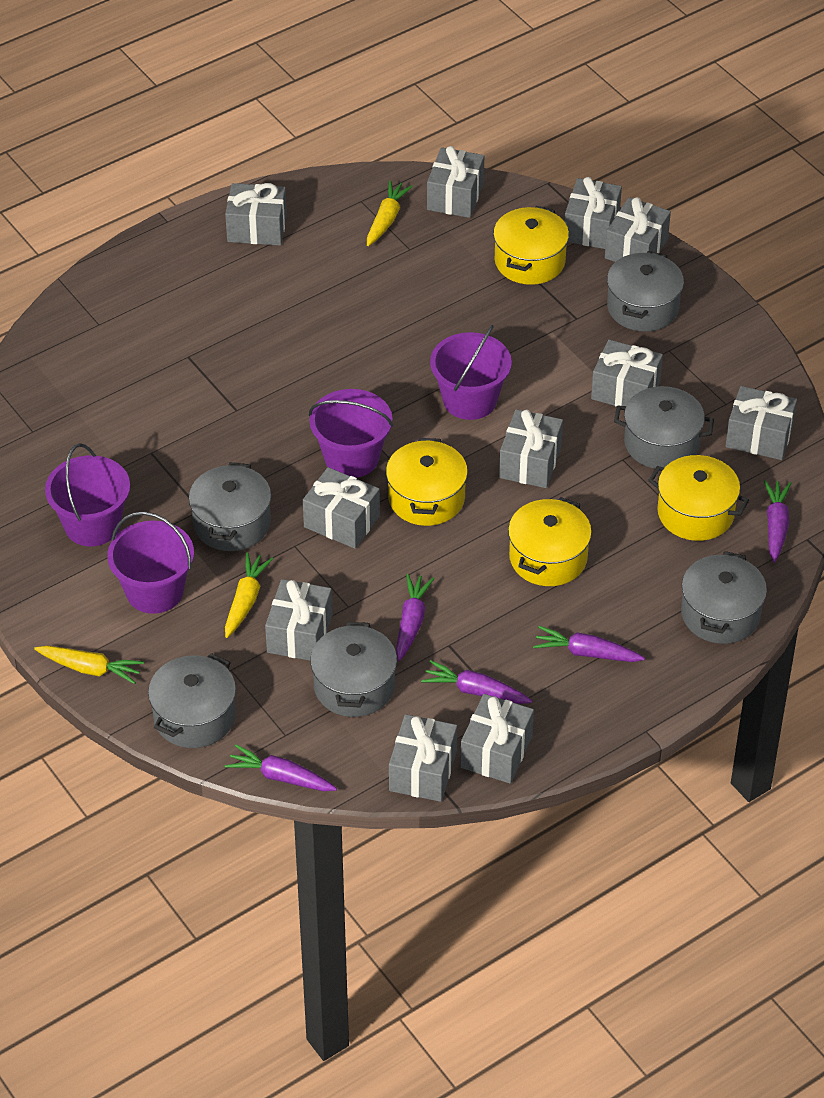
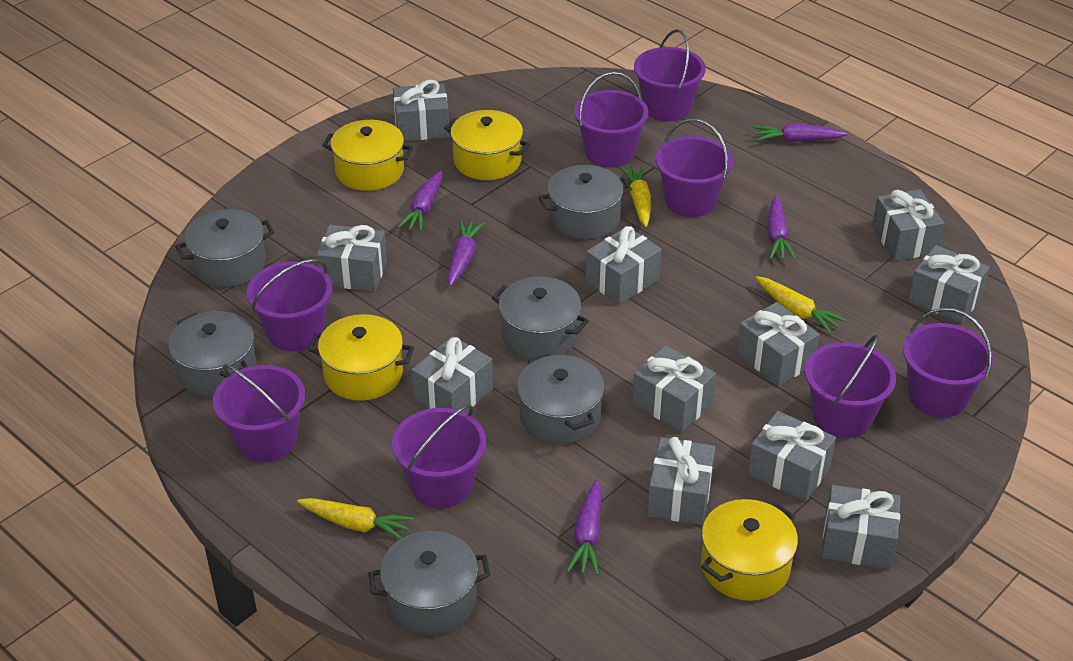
purple bucket: [45,443,130,546] [107,512,194,614] [309,389,393,478] [430,325,512,420] = 4 -> [213,364,305,462] [247,259,332,351] [392,405,486,508] [574,72,648,168] [634,29,706,122] [656,119,733,217] [805,334,896,438] [903,308,994,418] = 8

